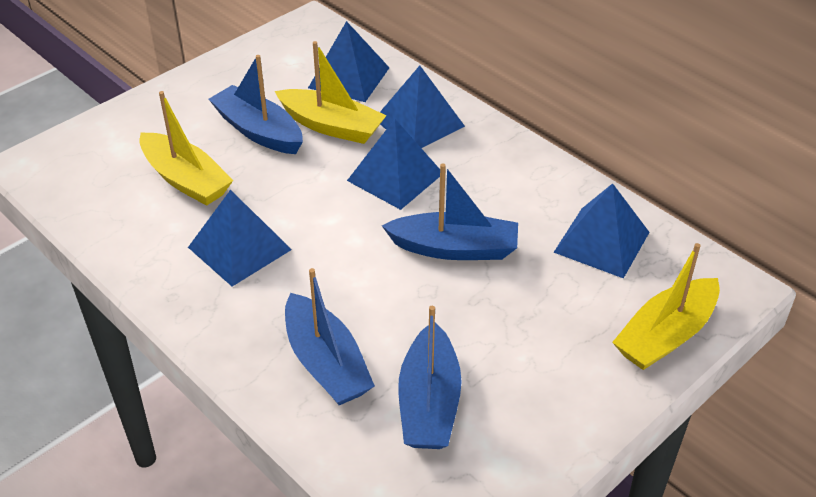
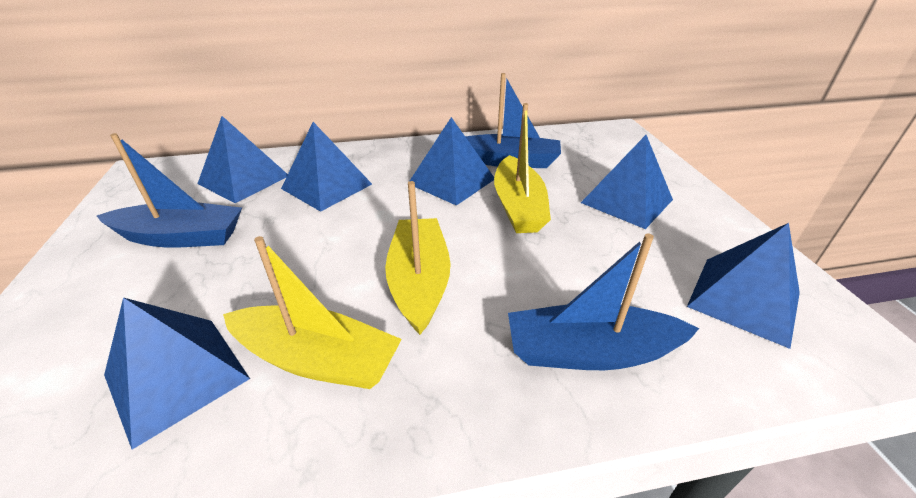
blue boat: [209,55,303,154] [285,268,375,405] [382,163,518,260] [398,306,462,449] = 4 -> [96,133,242,248] [465,73,561,168] [508,234,700,370] = 3
blue pyramid: [188,190,292,286] [308,21,389,102] [347,119,440,210] [380,65,465,148] [554,183,650,279] = 5 -> [104,298,250,450] [197,116,288,203] [281,122,372,212] [410,117,494,206] [581,135,673,229] [687,223,800,349] = 6

